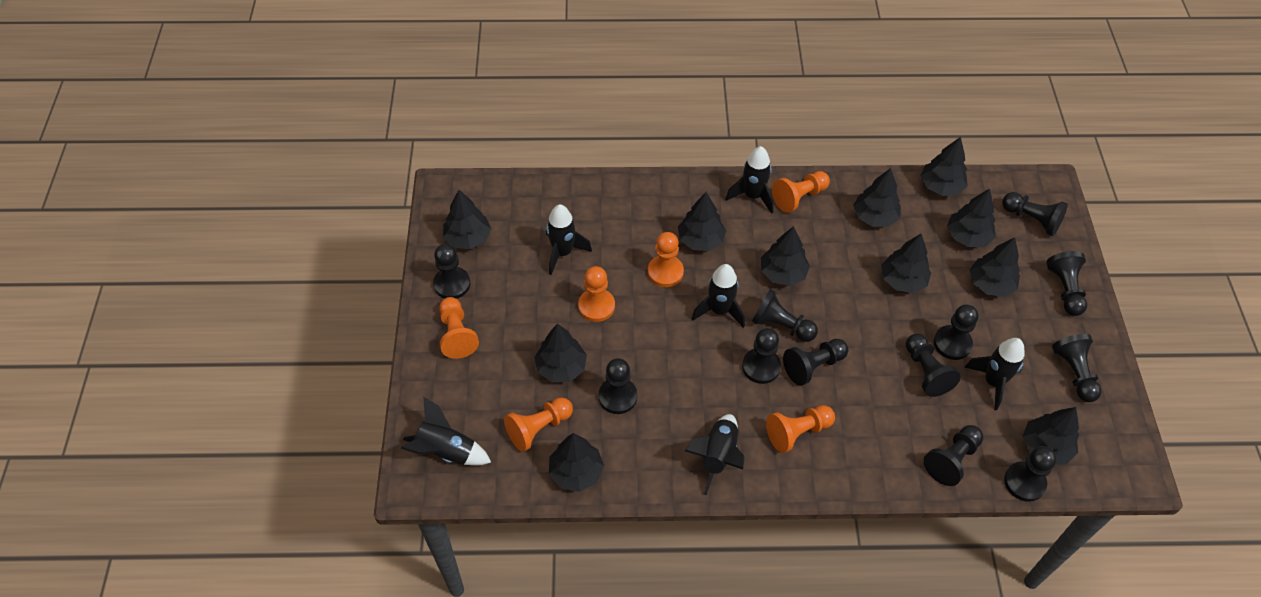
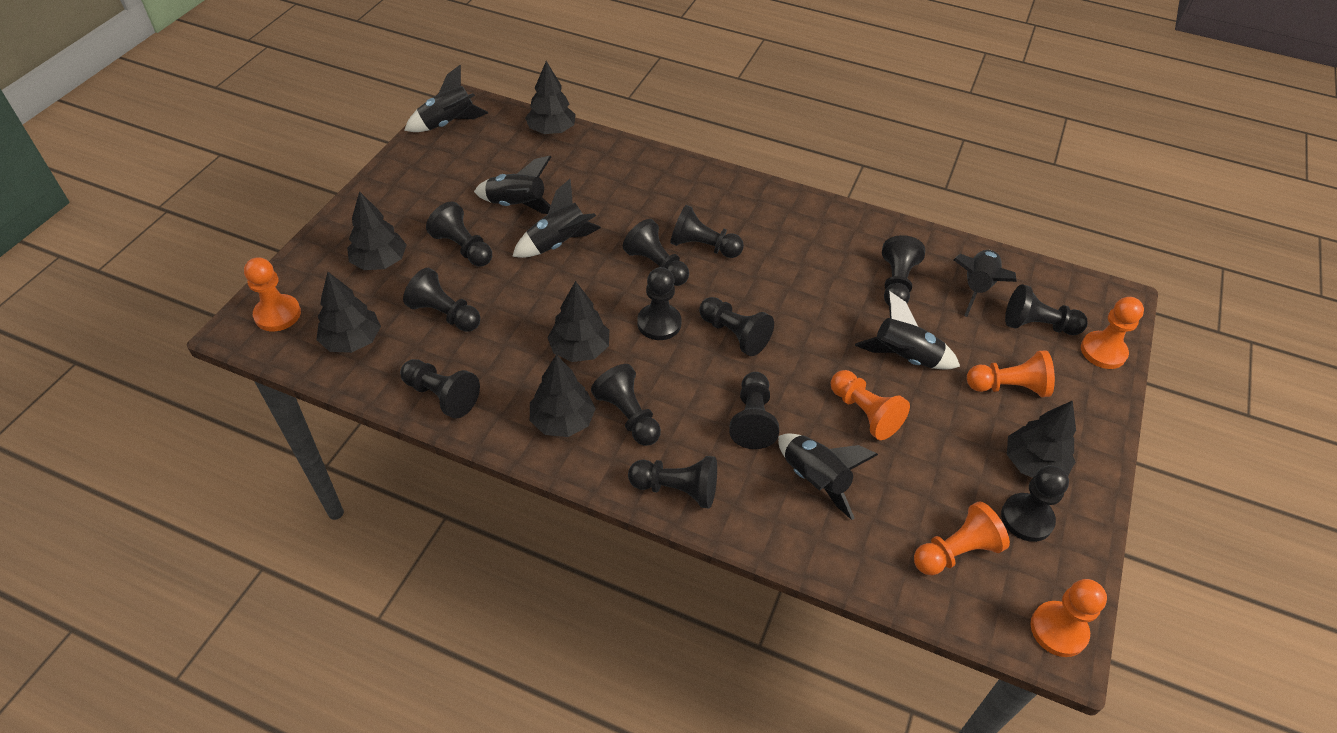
black pawn: [433,244,471,299] [598,358,637,414] [742,328,781,384] [752,289,818,342] [783,339,848,386] [906,333,961,397] [924,425,983,486] [934,304,978,360] [1002,192,1068,236] [1004,446,1057,502] [1046,251,1087,316] [1052,334,1102,402] = 12 -> [400,359,480,419] [403,268,481,332] [426,201,492,267] [591,364,661,446] [623,219,689,286] [628,456,717,509] [637,267,682,340] [670,205,744,258] [699,297,774,356] [729,372,779,449] [882,235,925,306] [1001,465,1069,542] [1005,284,1088,335] = 13
black tree: [443,190,491,249] [534,323,587,382] [549,433,604,492] [678,192,726,251] [761,226,810,286] [853,168,901,227] [881,234,931,293] [921,137,968,196] [947,188,996,247] [970,237,1020,297] [1022,407,1079,465] = 11 -> [316,272,381,353] [347,191,407,270] [525,61,576,134] [530,355,596,437] [547,281,609,362] [1007,400,1076,478] = 6

